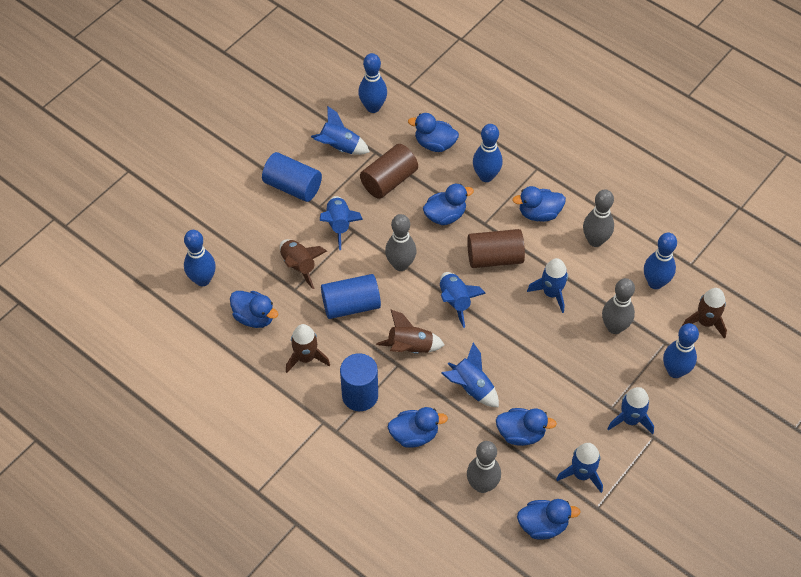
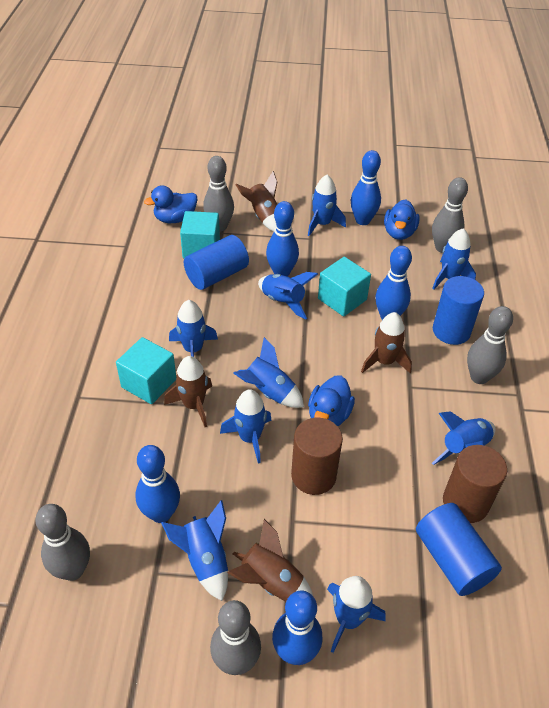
blue duck: [230,291,278,328] [387,407,448,448] [408,113,459,152] [423,184,474,225] [496,408,557,446] [512,186,566,222] [517,499,581,540] = 7 -> [144,185,197,223] [308,375,355,426] [384,199,420,240] = 3
blue rocket: [311,106,370,155] [320,196,363,250] [440,272,486,328] [441,343,499,407] [527,258,568,313] [556,443,603,493] [607,387,654,434] = 7 -> [161,500,228,601] [169,300,218,357] [220,389,271,463] [233,337,304,408] [258,272,318,319] [308,175,346,236] [327,576,386,653] [432,228,476,290] [432,411,496,465] = 9
grey bowling pin: [385,214,416,271] [467,441,501,493] [583,189,614,247] [602,278,635,334] = 4 -> [35,504,90,581] [203,156,234,231] [210,600,261,675] [432,177,468,253] [467,306,513,384] = 5
turquoise cube: none = 0 -> [116,337,176,404] [180,211,220,258] [318,257,371,316] = 3

